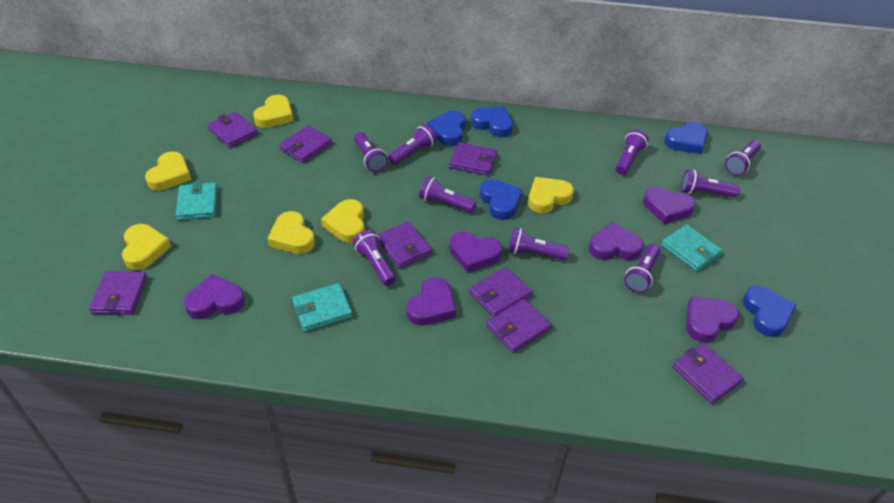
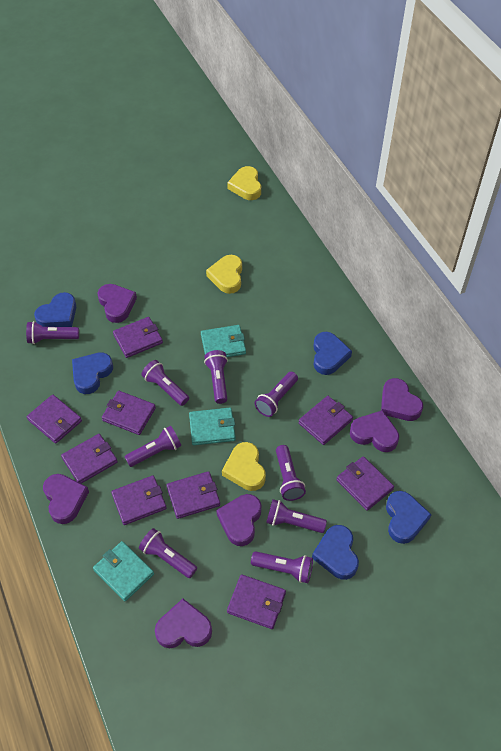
purple wallet: [89,271,147,315] [208,112,258,148] [279,125,332,163] [377,221,432,268] [449,142,497,176] [469,267,532,317] [486,299,552,353] [673,343,744,404] = 8 -> [27,395,82,444] [61,434,118,484] [102,391,156,435] [111,476,167,525] [113,317,163,358] [167,471,220,519] [227,574,286,629] [298,396,353,445] [336,456,394,511] = 9
yellow heart: [122,224,171,270] [145,151,191,191] [253,95,294,128] [267,211,315,254] [321,199,365,243] [528,177,574,213] = 6 -> [206,255,242,294] [222,442,266,491] [227,166,261,200] = 3

